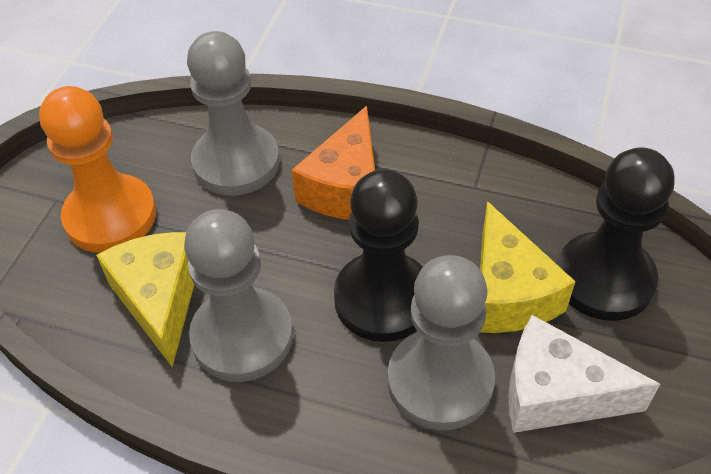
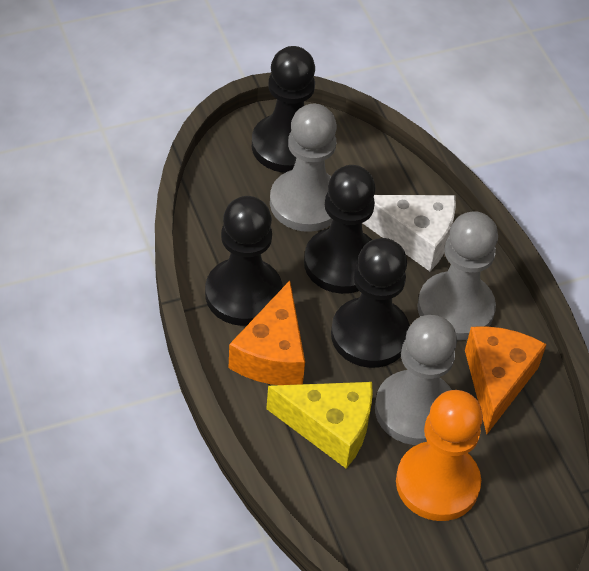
black pawn: [334,169,423,342] [557,147,674,321] = 2 -> [205,196,283,326] [252,46,315,173] [304,165,376,294] [331,238,410,368] = 4
orange cheese: [292,106,375,220] = 1 -> [228,281,305,385] [465,326,547,434] = 2
yellow cheese: [96,232,194,367] [480,201,576,333] = 2 -> [266,382,373,468] = 1

